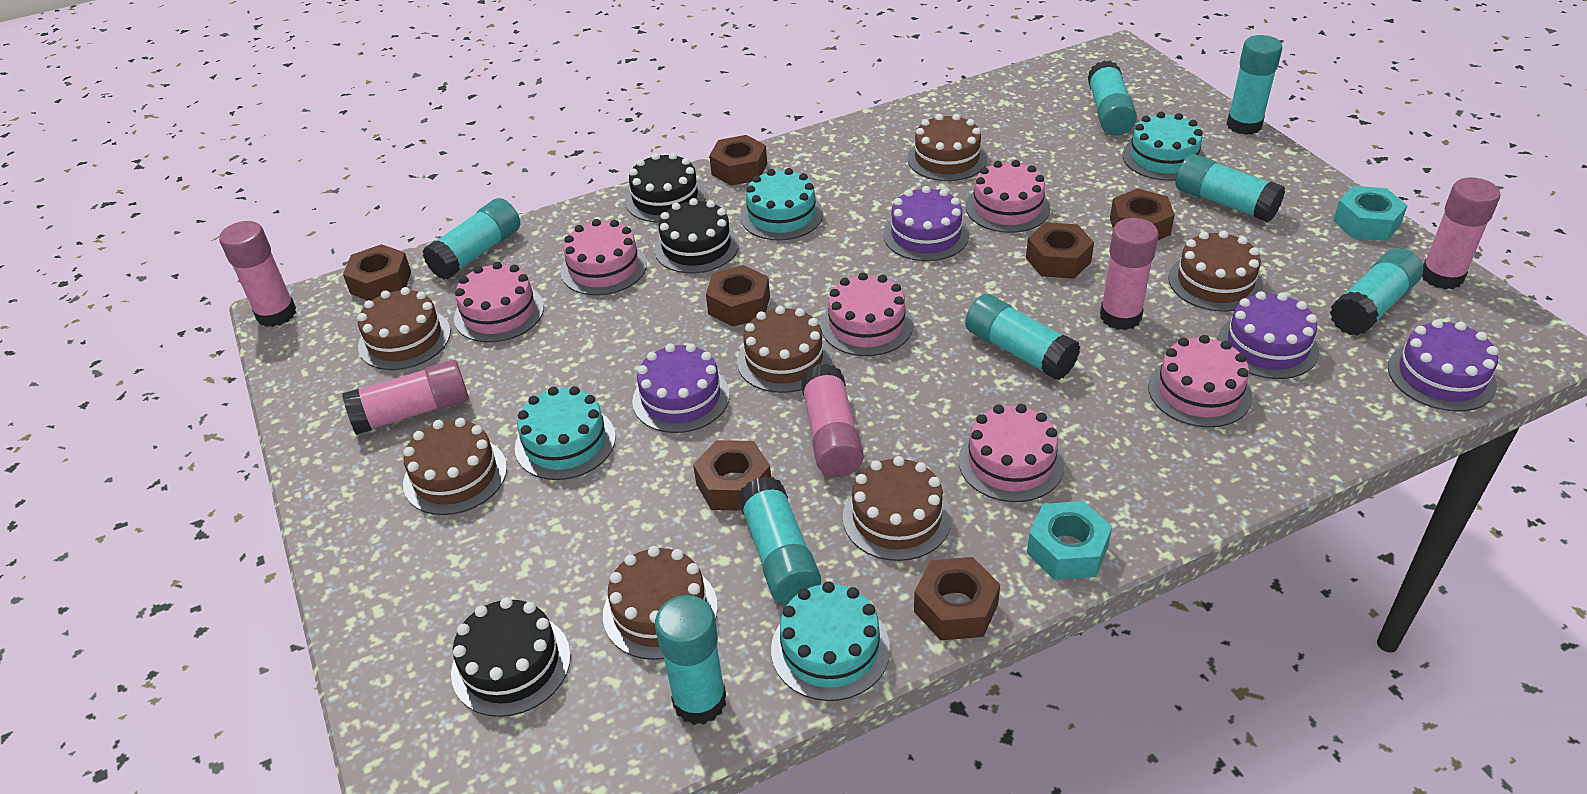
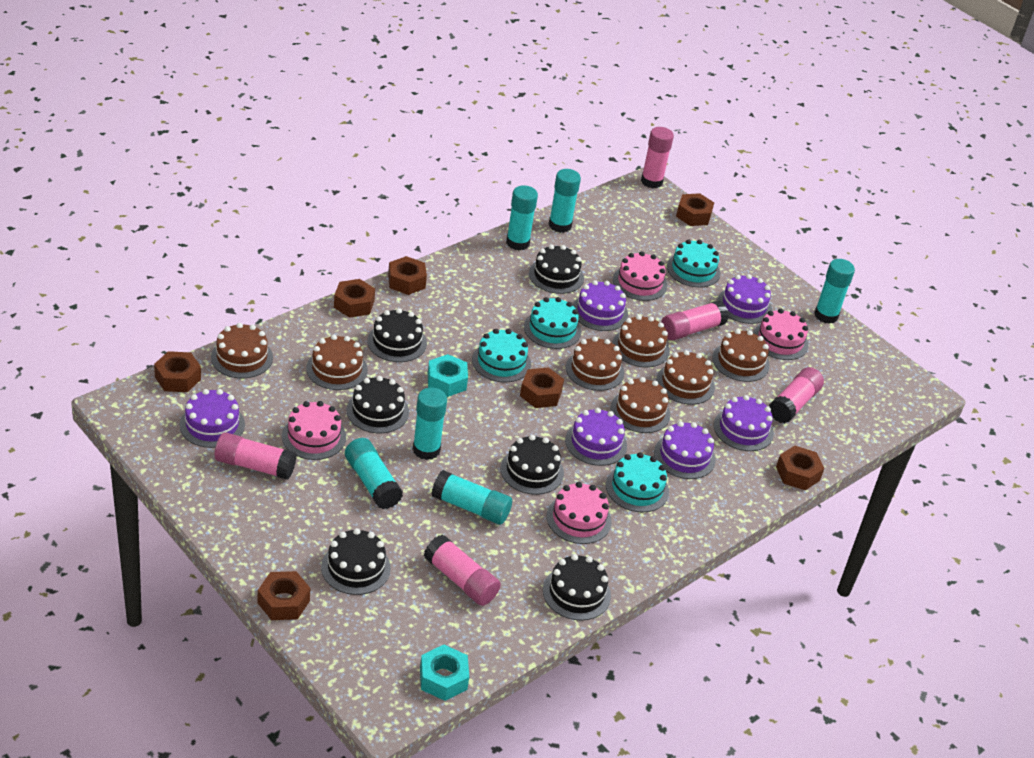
black cake: [451,597,571,717] [625,153,706,223] [654,198,739,273] = 3 -> [321,528,391,595] [347,376,409,433] [367,308,427,362] [500,435,564,495] [529,245,584,294] [543,554,611,621] = 6
pink cake: [454,262,544,342] [560,219,647,296] [821,272,913,356] [958,404,1065,502] [966,160,1050,233] [1148,335,1252,428] = 6 -> [282,401,346,460] [546,482,612,544] [613,251,667,301] [753,309,809,360] = 4
purple cake: [632,343,730,433] [883,186,969,261] [1218,291,1319,379] [1388,319,1499,412] = 4 -> [179,389,245,448] [565,408,627,466] [573,280,628,331] [654,421,716,479] [714,395,774,451] [717,274,772,324] = 6
turquoise glue stick: [423,198,520,280] [655,595,726,725] [738,477,821,604] [965,294,1080,380] [1087,61,1137,136] [1175,154,1285,222] [1226,35,1283,135] [1330,248,1423,336] = 8 -> [345,438,403,509] [413,388,447,460] [431,470,512,525] [506,185,538,251] [549,169,581,233] [814,259,855,324] = 6

